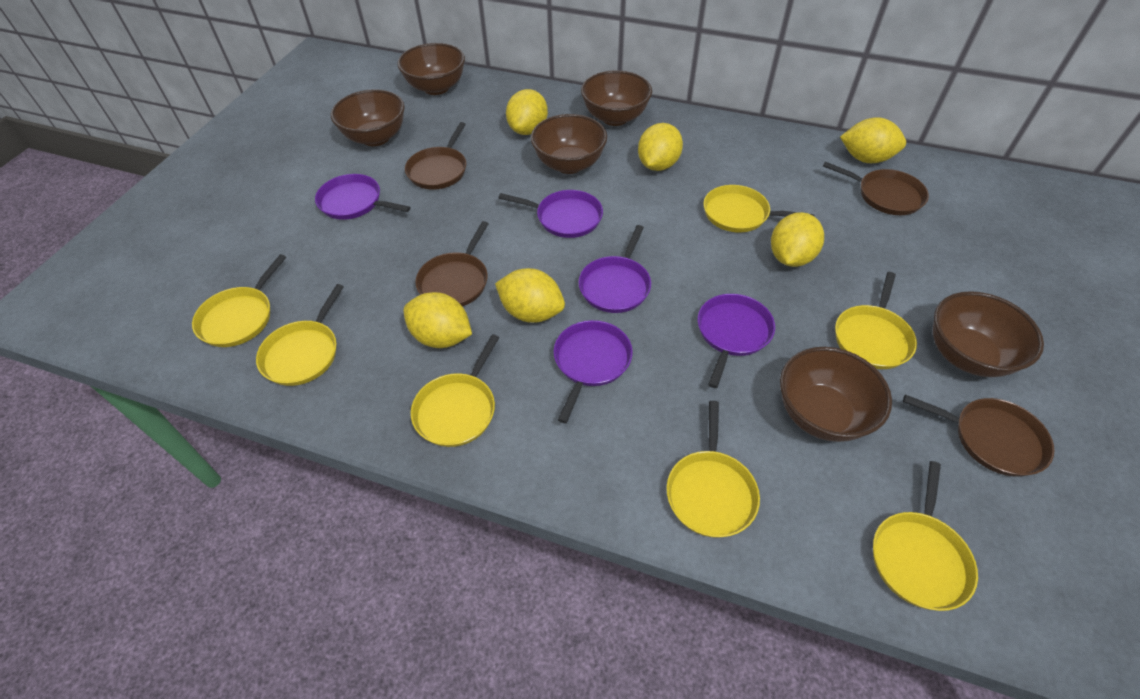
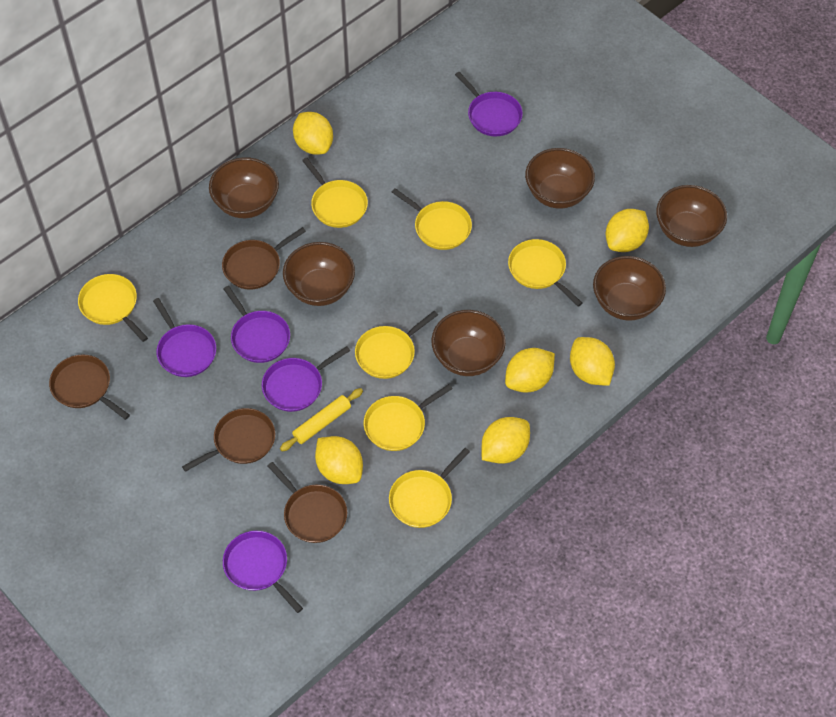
yellow rolling pin: none = 0 -> [280,388,363,451] = 1

